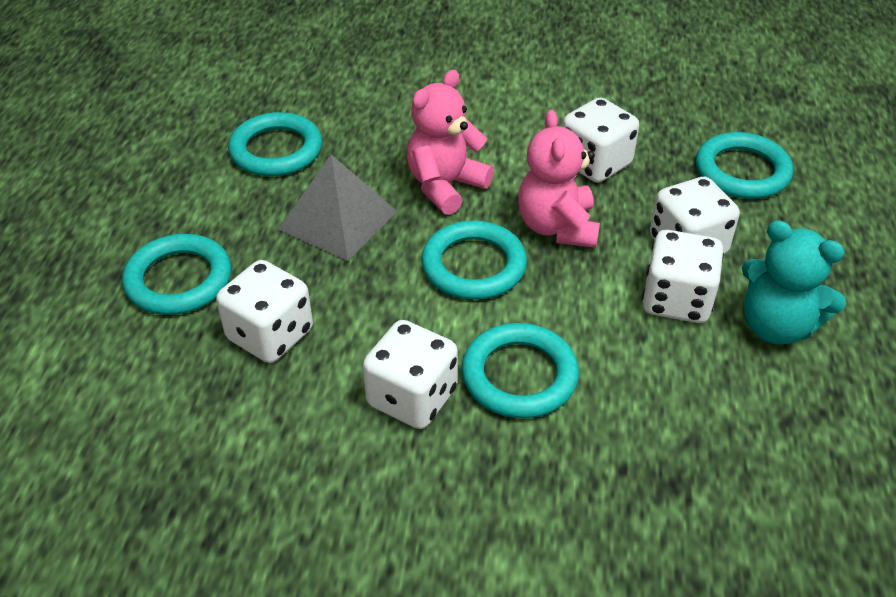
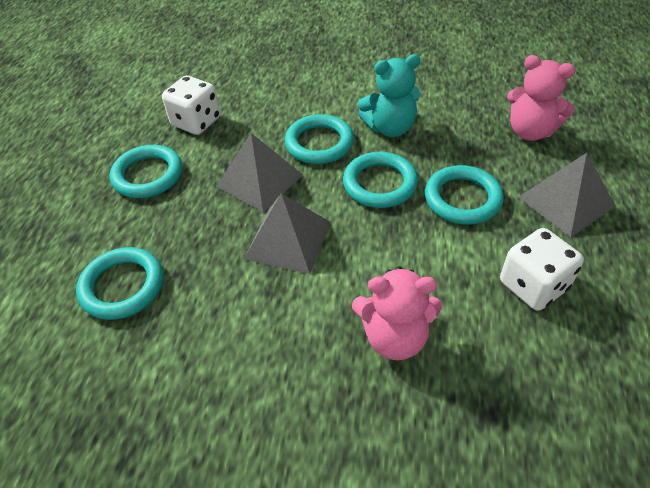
grey pyramid: [278,154,397,261] = 1 -> [216,133,303,212] [244,193,330,274] [518,153,616,237] = 3
white dice: [216,260,313,363] [363,320,458,429] [562,97,639,183] [642,230,724,323] [650,177,740,254] = 5 -> [162,76,221,135] [500,228,584,311] = 2

